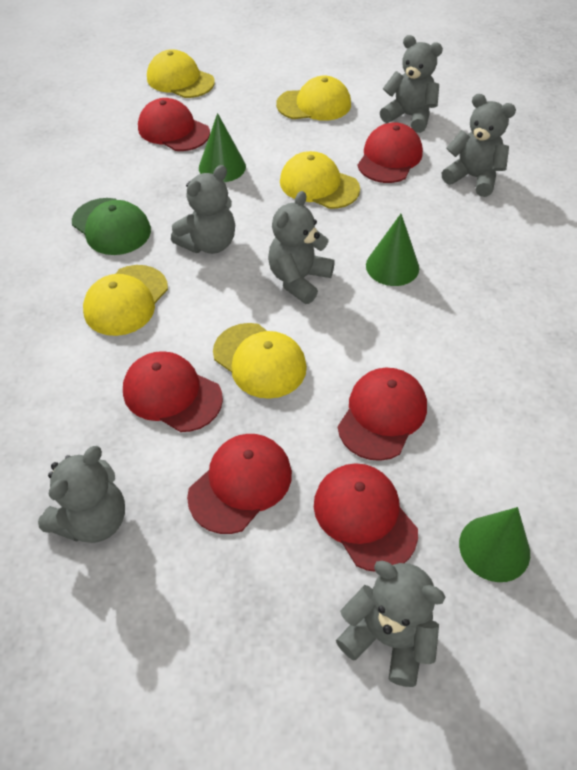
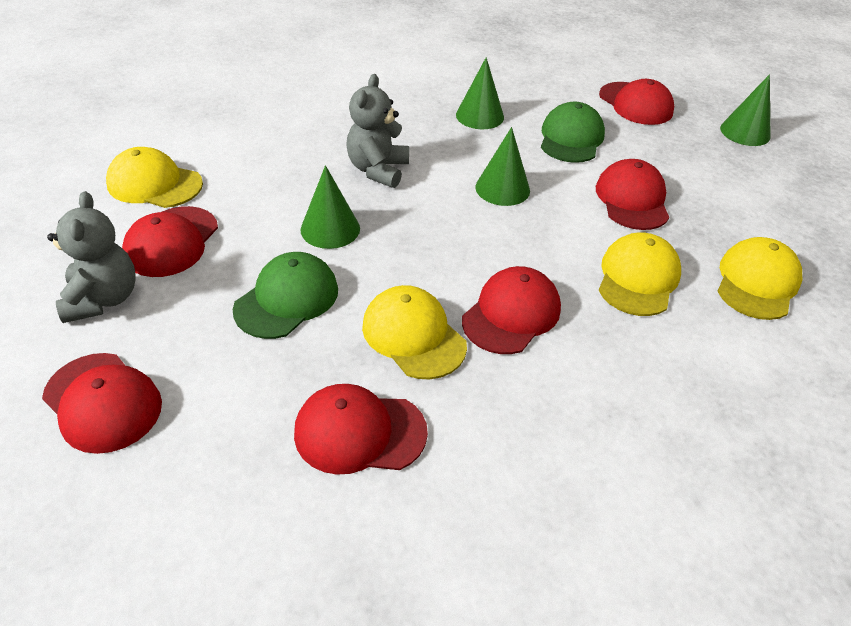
green cap: [72,198,151,255] = 1 -> [233,252,338,339] [541,102,605,163] = 2
green cone: [199,113,246,182] [366,214,419,286] [459,507,530,582] = 3 -> [301,165,360,249] [456,57,504,129] [475,127,530,206] [720,74,770,146] = 4
grey teddy bear: [38,446,125,543] [171,165,235,254] [268,191,335,304] [336,561,445,687] [380,35,443,133] [442,94,516,197] = 6 -> [47,191,136,323] [346,74,409,188] = 2
yellow cap: [83,265,168,336] [147,49,215,98] [213,323,307,399] [276,76,351,121] [280,151,360,209] = 5 -> [106,147,203,208] [362,285,467,379] [599,232,681,316] [717,237,802,320] = 4

